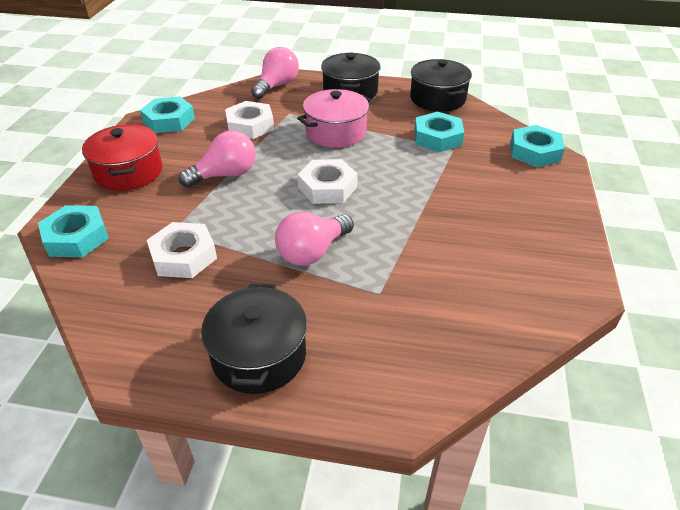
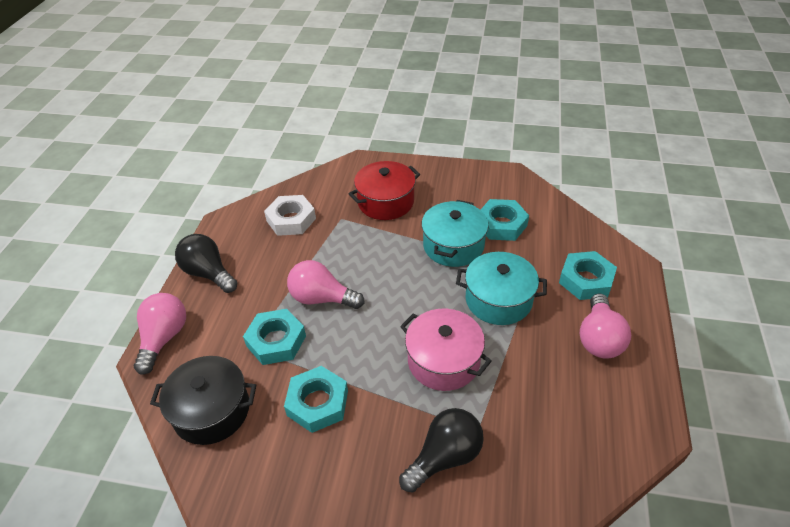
black light bulb: none = 0 -> [175,234,237,293] [399,408,484,493] = 2
black pot: [201,284,307,394] [321,53,381,99] [410,59,472,112] = 3 -> [150,356,256,445] = 1
turquoise pot: none = 0 -> [421,200,489,267] [456,252,547,325] = 2
white nut: [147,222,217,278] [225,101,274,139] [297,159,358,204] = 3 -> [264,195,316,236] = 1

